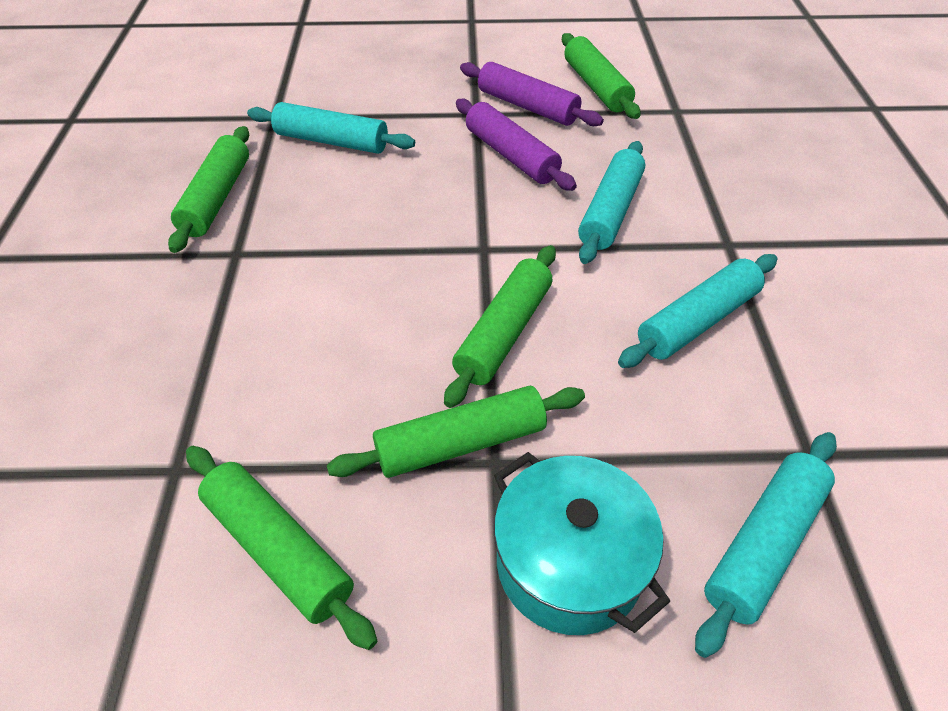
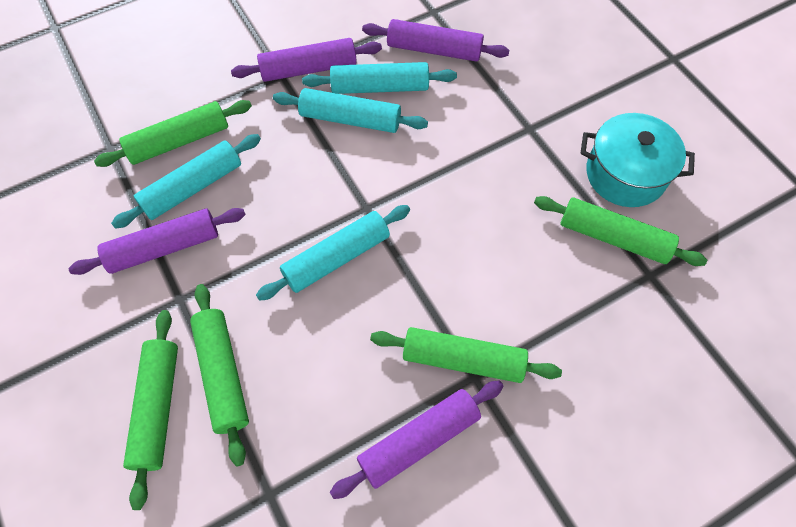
purple rolling pin: [456,99,577,191] [460,62,604,126] = 2 -> [69,208,246,275] [231,38,382,82] [330,381,504,499] [362,19,509,62] = 4

